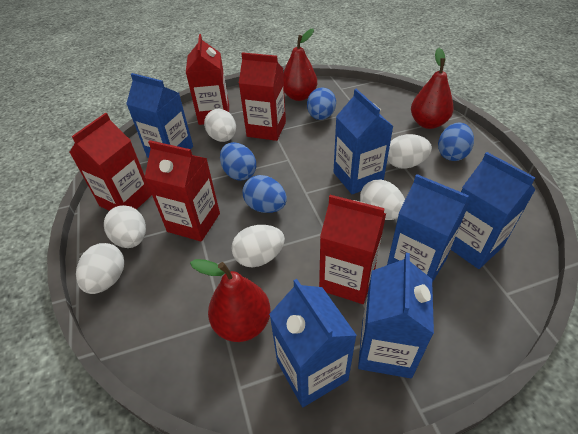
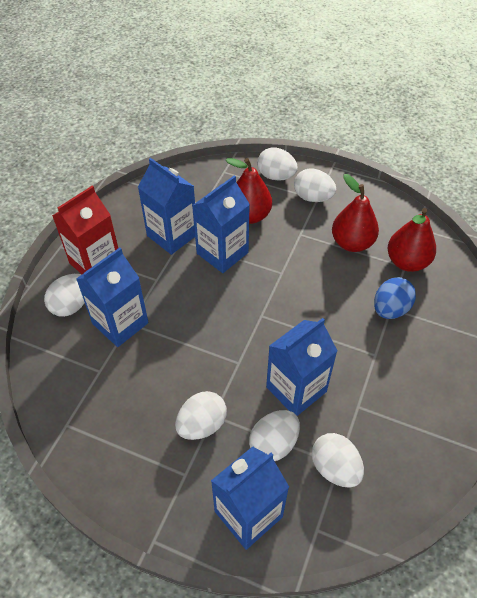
blue carton: [126,73,193,158] [269,279,357,407] [333,89,394,194] [358,253,434,378] [387,174,469,282] [450,152,536,269] = 6 -> [76,248,149,347] [138,158,195,255] [192,175,250,273] [211,446,289,550] [266,318,338,416] = 5
blue egg: [220,142,256,181] [243,175,287,213] [307,87,336,120] [438,122,474,161] = 4 -> [374,277,416,319] = 1
red carton: [69,113,152,211] [145,140,220,242] [186,34,229,125] [239,52,286,141] [319,195,386,304] = 5 -> [52,186,118,274] = 1

